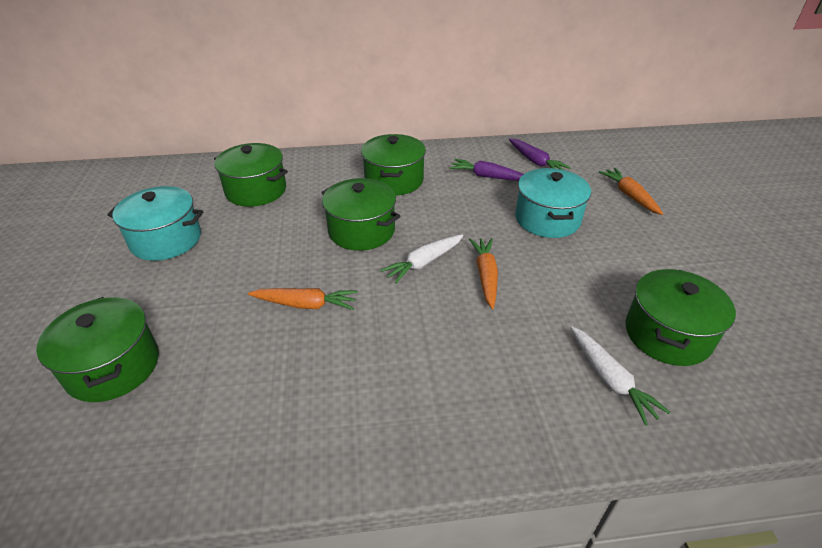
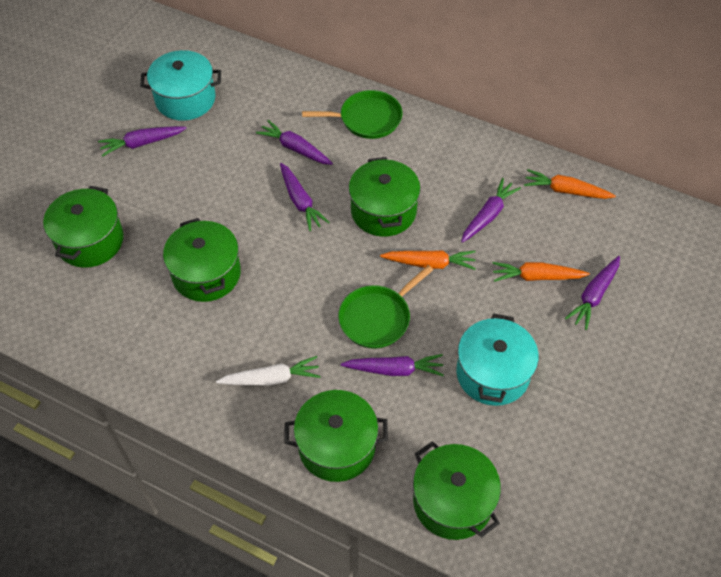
green pan: none = 0 -> [302,90,402,139] [338,265,433,348] = 2
purple carrot: [449,159,524,181] [509,138,571,170] = 2 -> [98,126,186,156] [256,120,333,165] [280,163,330,231] [341,354,444,376] [461,178,521,243] [565,256,620,330] = 6
white carrot: [380,234,463,284] [570,326,670,426] = 2 -> [216,356,321,386] = 1

